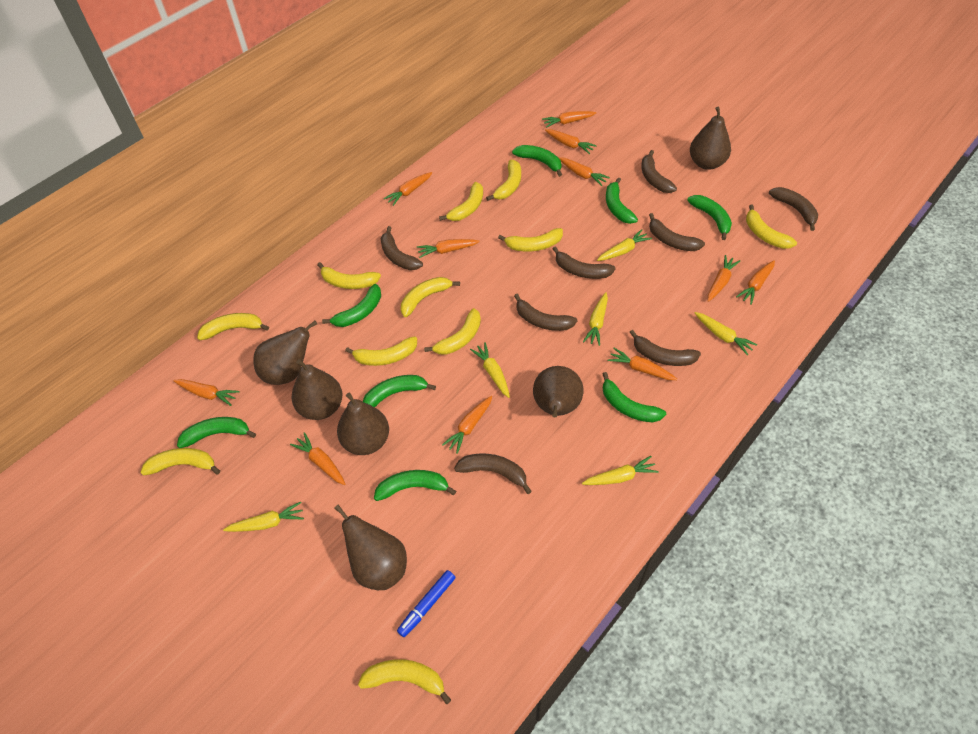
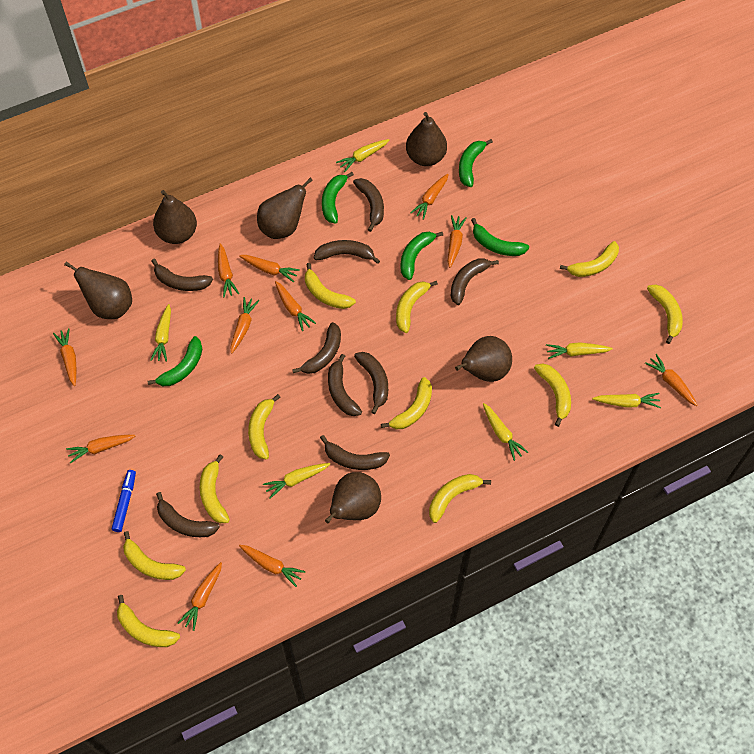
brown banana: [381,226,423,270] [454,454,532,494] [514,294,578,331] [553,246,616,279] [630,330,701,366] [641,150,677,193] [649,213,705,251] [769,187,818,231] = 8 -> [151,259,213,291] [156,492,220,537] [292,322,341,374] [314,240,380,264] [320,435,390,470] [328,354,362,416] [353,178,384,232] [354,352,388,414] [450,258,499,305] = 9
green banana: [177,417,256,448] [322,284,381,327] [363,375,436,407] [374,470,456,501] [512,145,562,177] [603,372,666,423] [606,177,638,224] [687,195,732,240] = 8 -> [148,336,202,386] [322,172,354,224] [401,232,443,280] [459,139,493,187] [471,218,529,256] = 5

